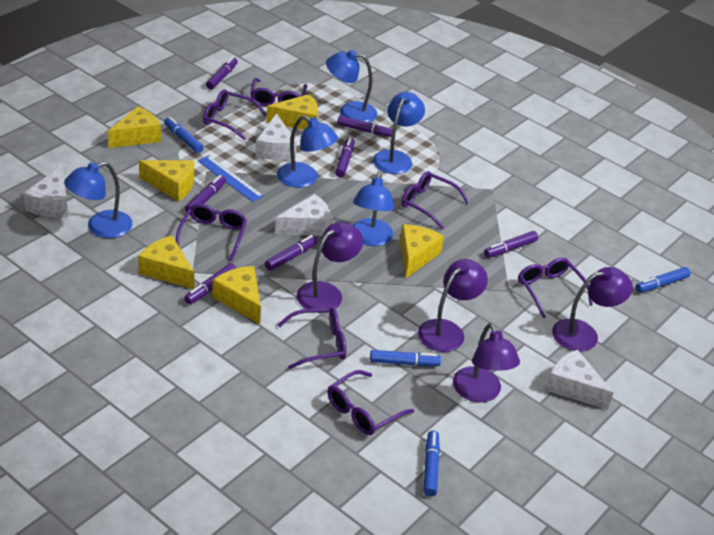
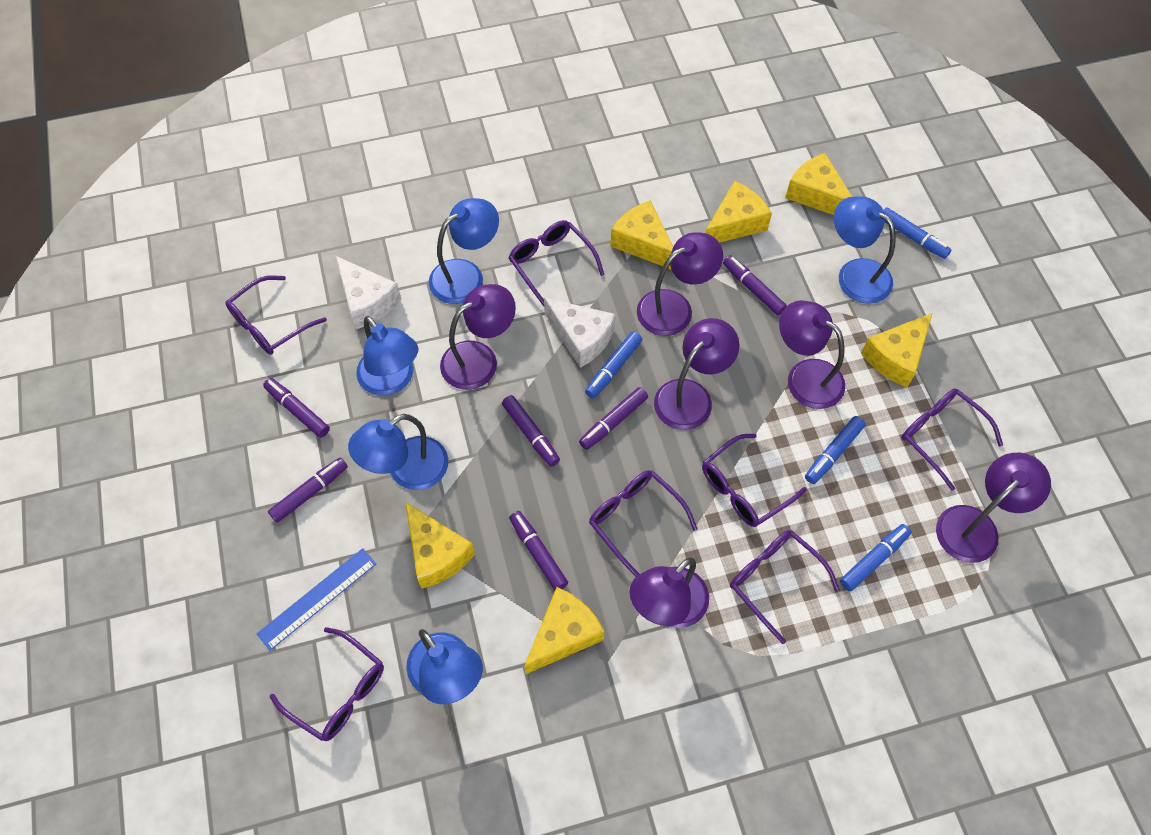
purple lamp: [297,222,363,313] [418,259,488,352] [453,323,520,402] [552,267,633,352] = 4 -> [440,284,516,390] [630,557,709,628] [637,232,723,336] [654,318,740,430] [779,300,845,409] [936,453,1051,563] = 6
purple marker: [184,263,236,304] [185,175,226,212] [206,57,238,90] [265,235,318,271] [335,137,355,177] [337,116,393,137] [484,231,538,258] = 7 -> [263,378,330,438] [268,457,348,523] [502,395,560,467] [509,511,568,590] [579,387,648,450] [723,255,787,315] = 6
white cheese: [24,166,68,218] [255,113,297,160] [275,194,333,236] [546,349,613,410] = 4 -> [336,256,401,329] [544,298,615,368] = 2

